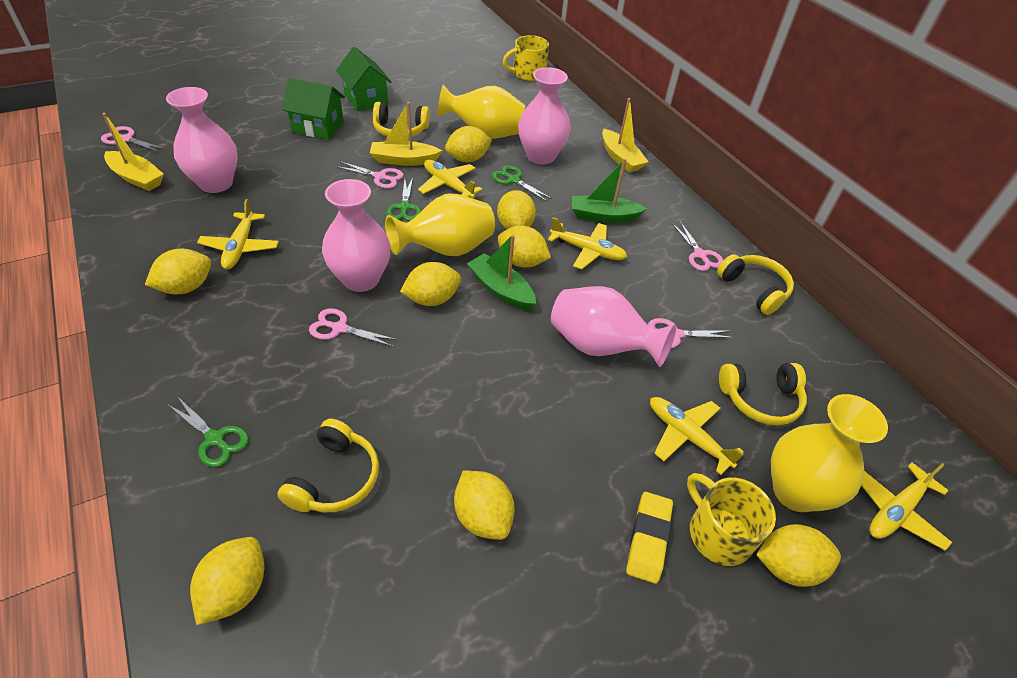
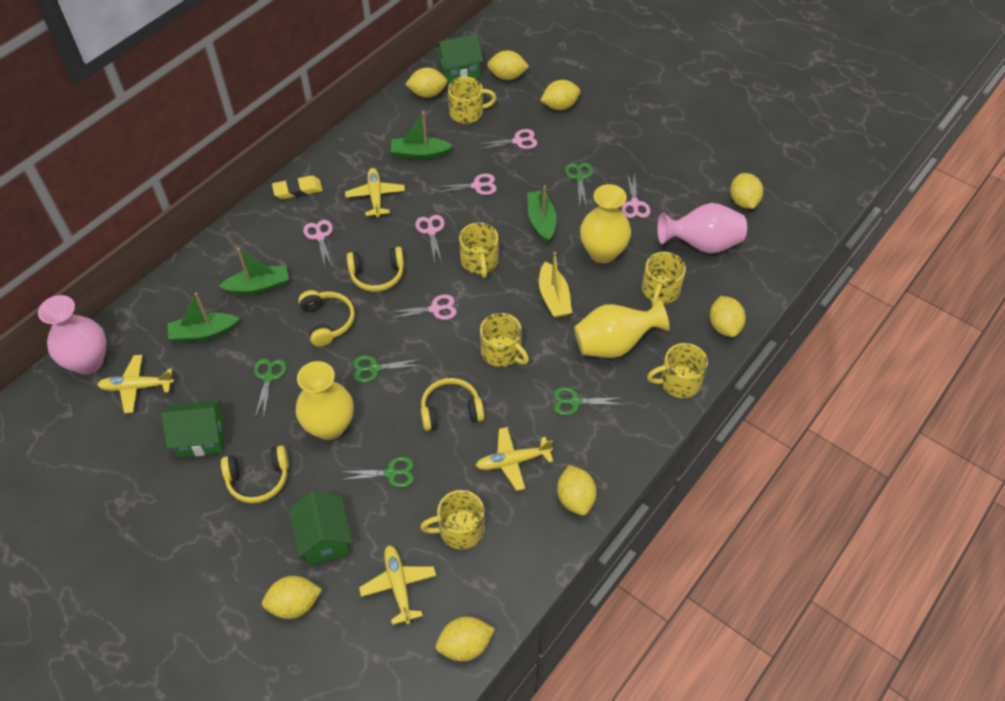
green boat: [467,234,536,311] [572,159,647,223] = 2 -> [168,292,240,342] [219,248,289,295] [391,112,453,160] [527,185,557,243] = 4
green house: [282,78,345,140] [336,47,392,111] = 2 -> [161,399,225,458] [289,491,353,566] [435,34,483,84] = 3
green scissors: [168,397,249,467] [386,177,421,221] [492,165,552,201] = 3 -> [254,358,286,417] [340,456,414,488] [353,355,422,383] [553,387,624,416] [565,163,593,207] = 5
pink scissors: [101,126,165,153] [309,308,398,347] [336,161,404,188] [648,318,734,349] [672,221,723,271] = 5 -> [303,220,333,267] [389,294,457,320] [415,215,444,263] [435,174,497,195] [478,129,537,149] [622,173,650,218] = 6
pink vase: [166,87,238,193] [322,179,391,292] [518,67,571,165] [551,286,676,367] = 4 -> [38,295,106,374] [657,203,747,254] = 2
yellow boat: [103,113,164,191] [370,102,442,166] [602,98,649,173] = 3 -> [539,252,572,318] = 1
yellow mug: [503,35,549,81] [687,473,776,566] = 2 -> [420,490,485,549] [448,77,496,124] [459,222,498,278] [480,313,529,367] [642,252,686,307] [647,343,708,398] = 6
yellow plane: [197,199,279,269] [418,159,483,198] [548,217,627,269] [650,397,744,475] [861,462,952,551] = 5 -> [97,355,174,413] [345,168,405,218] [359,545,436,625] [476,427,553,491] = 4

